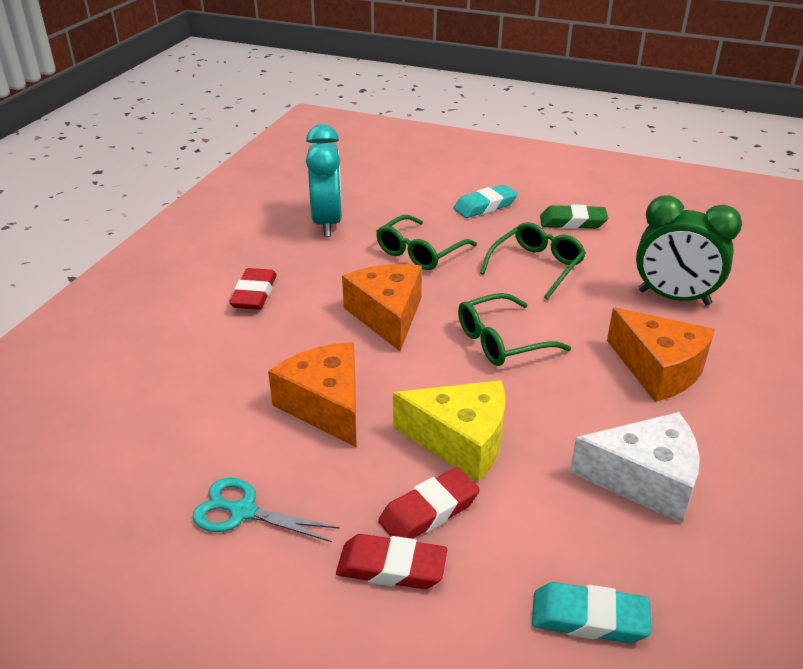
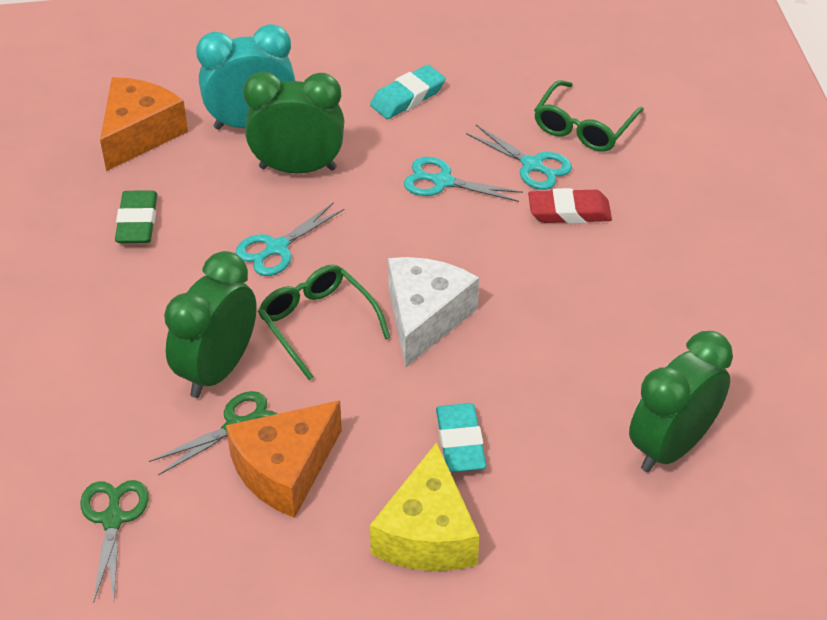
green clock: [636,195,742,305] = 1 -> [164,251,257,398] [243,72,344,173] [629,331,733,472] = 3
green glasses: [376,215,477,270] [458,293,571,366] [480,222,586,300] = 3 -> [258,264,391,380] [534,80,644,152] = 2
green scissors: none = 0 -> [80,480,149,603] [149,391,278,475] = 2
orange cheese: [268,342,356,447] [342,264,422,351] [607,308,715,402] = 3 -> [100,77,188,171] [226,400,342,518] = 2
red eraser: [229,268,277,310] [336,534,447,589] [378,467,480,539] = 3 -> [528,188,612,224] = 1
turquoise scissors: [192,478,339,542] = 1 -> [236,202,344,276] [404,157,523,202] [466,125,572,190] = 3

